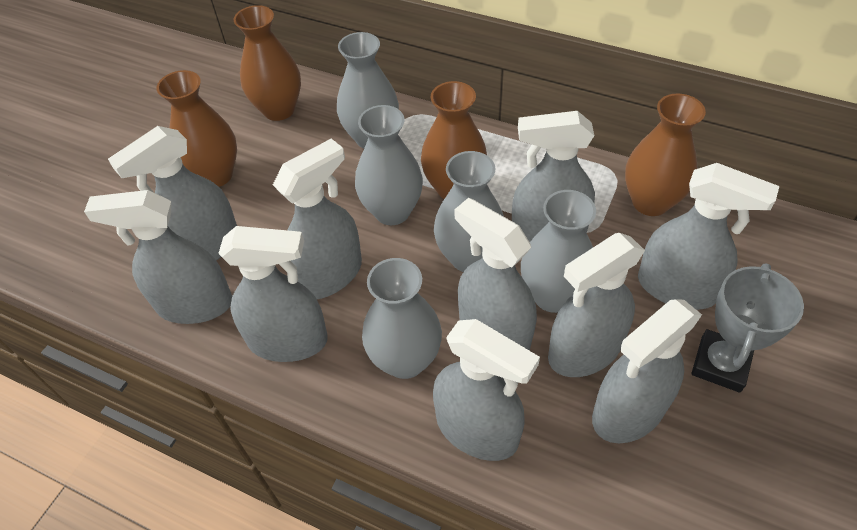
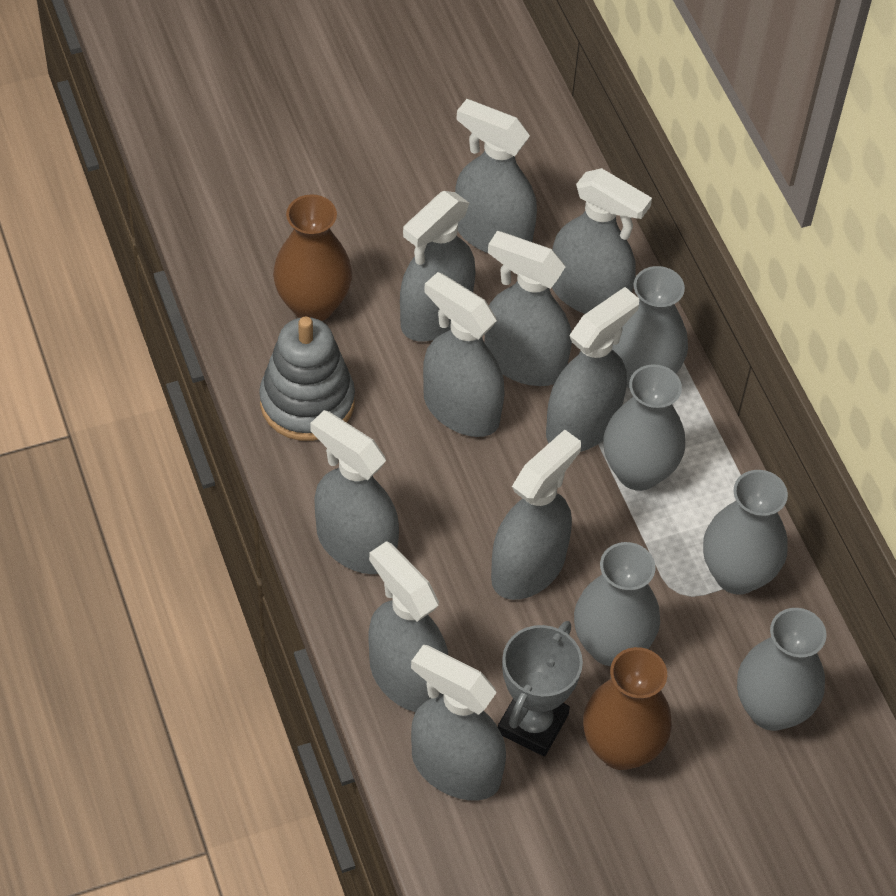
brown vase: [157,70,237,187] [234,5,301,121] [421,81,487,199] [625,94,706,216] = 4 -> [273,194,352,321] [583,647,672,770] = 2
grey stacking toy: none = 0 -> [259,317,355,441] = 1

